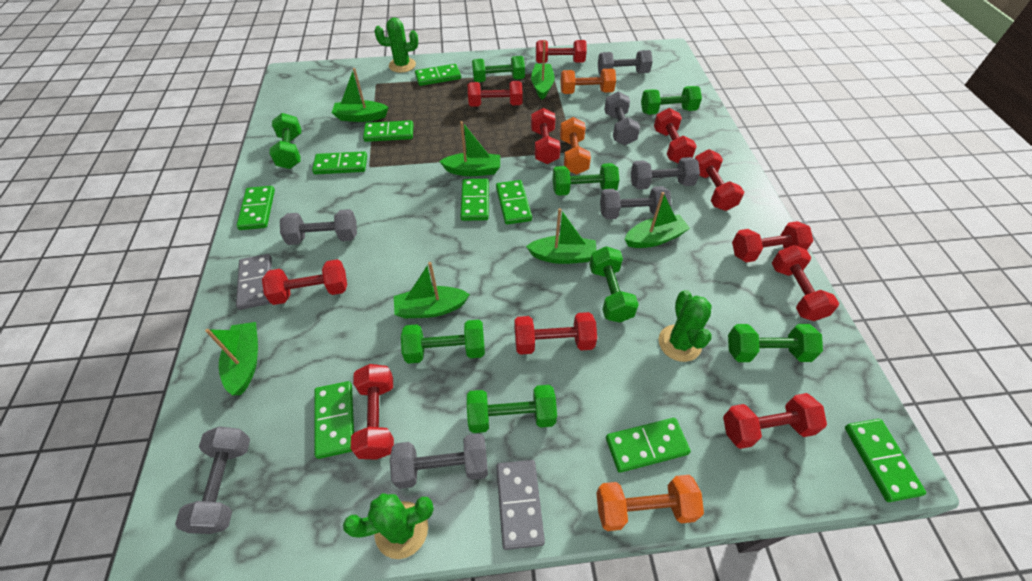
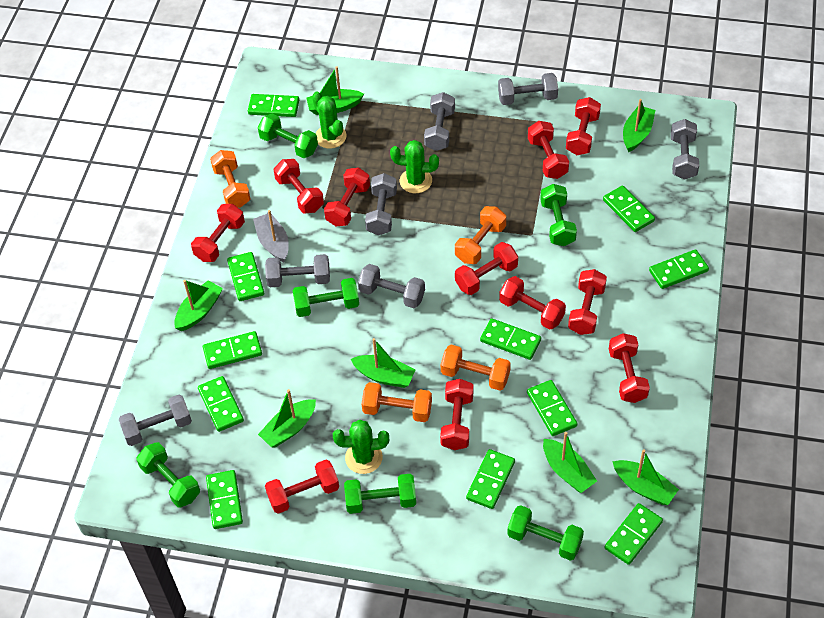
green domino: [236,186,275,230] [312,151,367,174] [314,381,354,459] [363,120,413,142] [415,64,461,86] [460,179,489,221] [496,180,532,224] [606,418,691,473] [845,419,926,502] = 9 -> [198,376,244,432] [203,331,262,369] [206,470,243,529] [227,252,264,301] [248,94,299,117] [466,449,515,509] [480,318,541,360] [527,380,577,436] [603,186,655,232] [604,503,663,565] [649,249,709,289] = 11
green dumbbell: [269,113,301,169] [401,320,485,364] [467,385,557,433] [472,56,525,82] [553,163,620,196] [589,246,639,322] [641,86,702,115] [728,324,823,362] = 8 -> [136,442,200,507] [258,114,318,158] [293,278,359,317] [344,474,416,514] [507,505,584,561] [540,184,577,246] = 6
grey boat: none = 0 -> [253,210,289,262] = 1
grey domino: [236,254,272,310] [496,460,545,550] = 2 -> none = 0
orange dumbbell: [560,69,616,94] [560,117,591,175] [596,475,704,531] = 3 -> [210,150,250,208] [362,382,432,422] [441,345,511,391] [455,206,506,264] = 4

